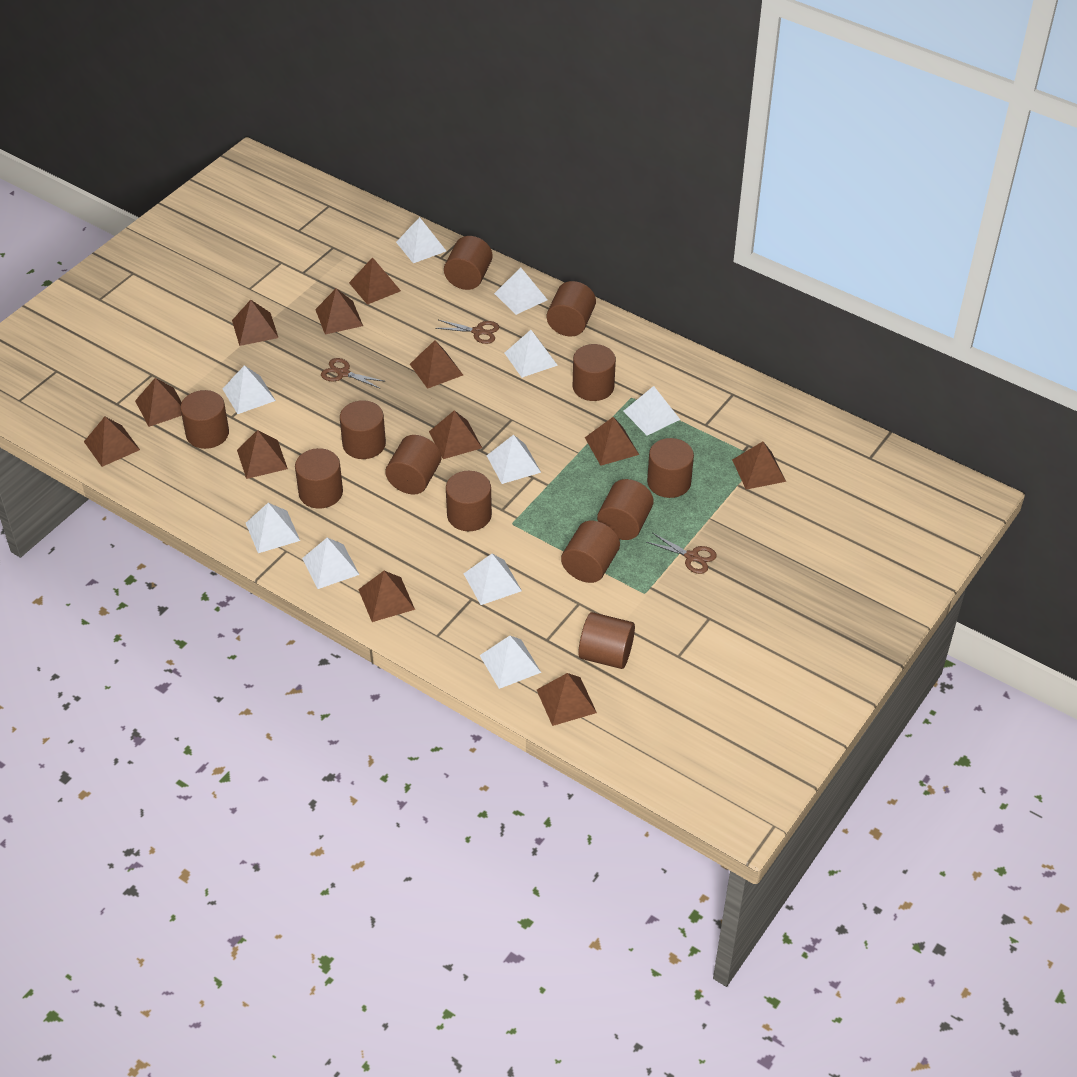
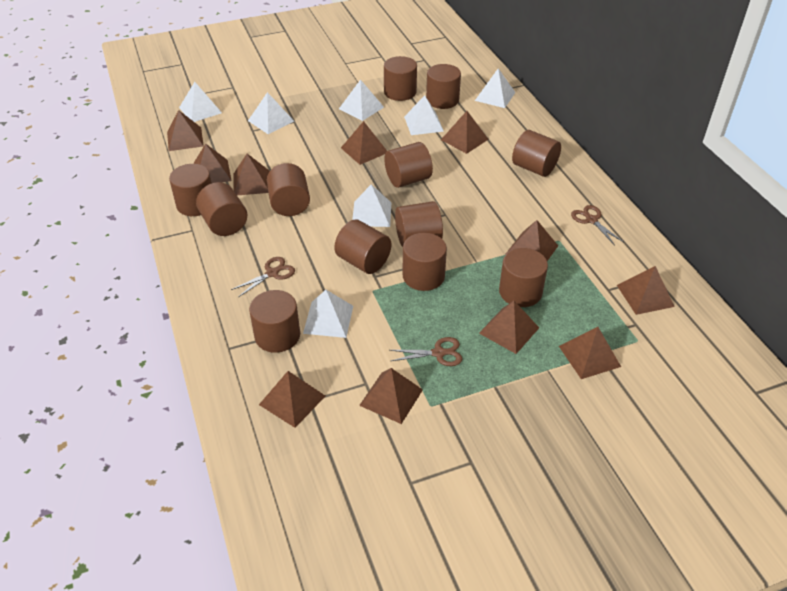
brown pyramid: [84,417,140,467] [135,378,182,427] [232,300,278,346] [237,430,288,479] [315,288,363,334] [349,257,401,305] [358,571,415,622] [410,340,463,389] [429,410,482,459] [537,673,597,726] [585,417,639,466] [732,442,786,490] = 12 -> [167,110,204,151] [193,144,232,183] [233,154,270,195] [259,371,325,428] [341,121,387,165] [359,368,423,424] [441,111,489,154] [479,301,539,354] [506,220,558,261] [559,327,621,379] [617,266,675,315] = 11
white pyramid: [223,365,276,414] [246,503,300,553] [302,538,360,589] [396,217,446,263] [464,554,522,605] [480,636,541,689] [486,435,541,484] [494,267,547,315] [505,330,558,378] [623,386,680,435] = 10 -> [179,82,222,122] [248,92,294,134] [303,290,353,338] [339,79,384,121] [352,184,391,227] [404,95,444,135] [475,68,516,108] = 7

